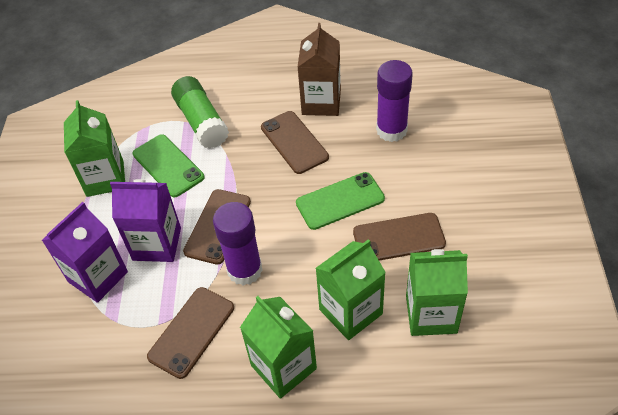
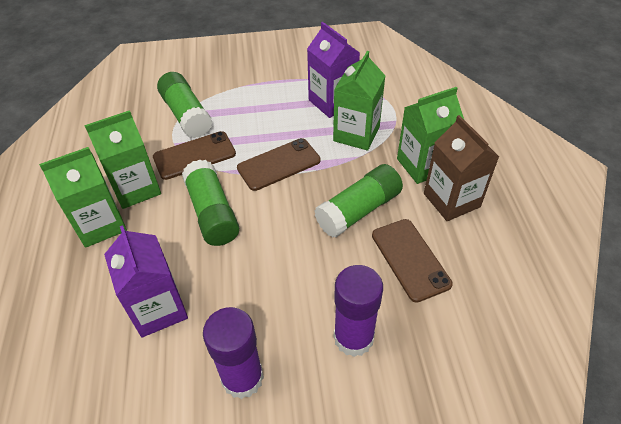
brown phone: [147,287,234,379] [183,189,251,265] [261,111,329,174] [353,213,446,261] = 4 -> [153,131,236,180] [237,138,321,191] [372,219,453,303] = 3
green glue stick: [171,76,229,149] = 1 -> [157,72,212,138] [182,159,239,246] [314,164,403,238] = 3
green phone: [133,134,205,197] [296,172,385,230] = 2 -> none = 0

